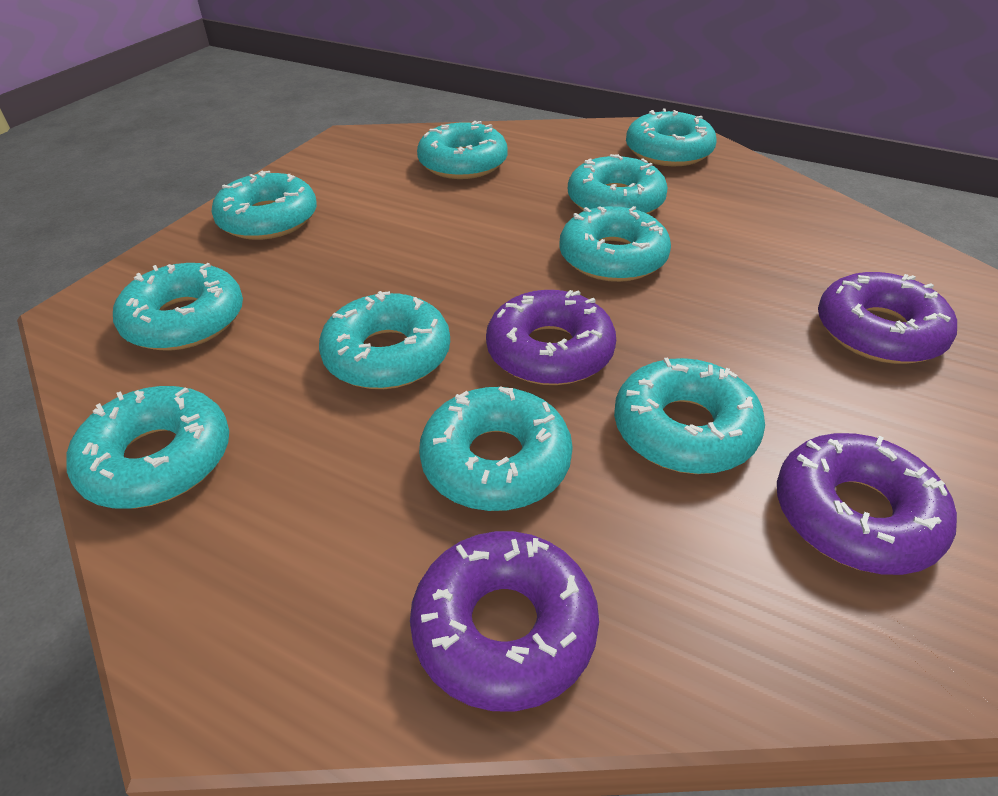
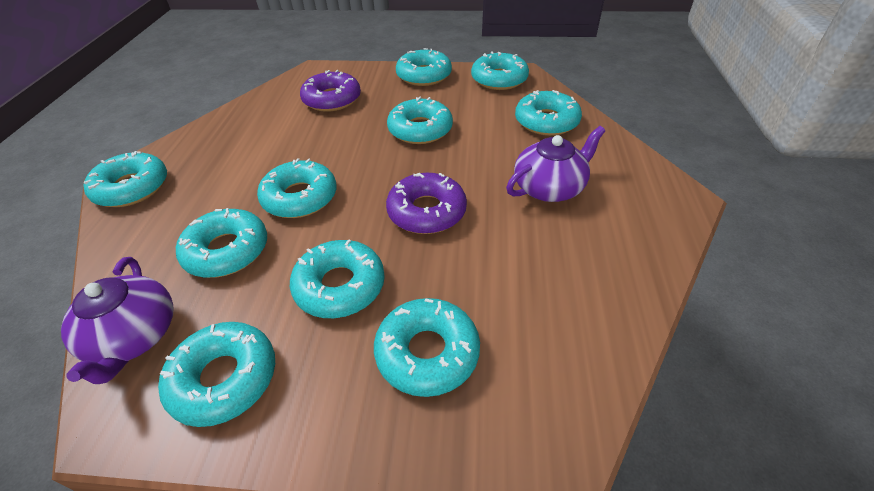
purple donut: [410,531,599,711] [486,290,616,385] [777,433,957,575] [818,272,957,364] = 4 -> [300,70,361,112] [386,173,467,234] = 2
purple teapot: none = 0 -> [61,257,174,384] [506,126,605,202] = 2

